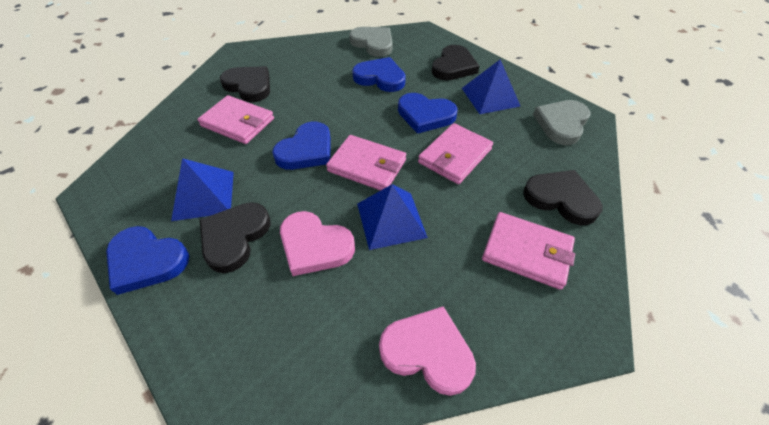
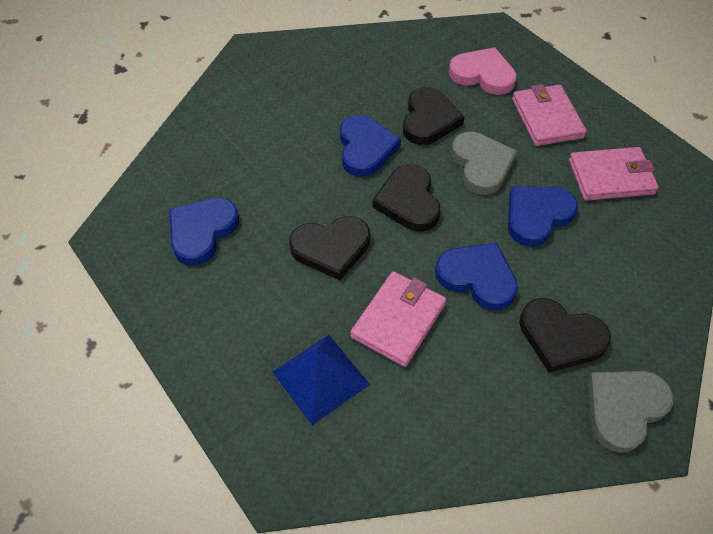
blue pyramid: [171,158,234,221] [357,184,428,250] [462,59,521,114] = 3 -> [273,335,370,425] = 1
pink heart: [280,211,355,276] [379,306,476,396] = 2 -> [449,47,517,95] = 1
pink wallet: [197,95,274,144] [326,135,406,191] [418,123,493,184] [482,212,575,290] = 4 -> [350,271,446,367] [512,84,587,146] [569,147,659,201] = 3

